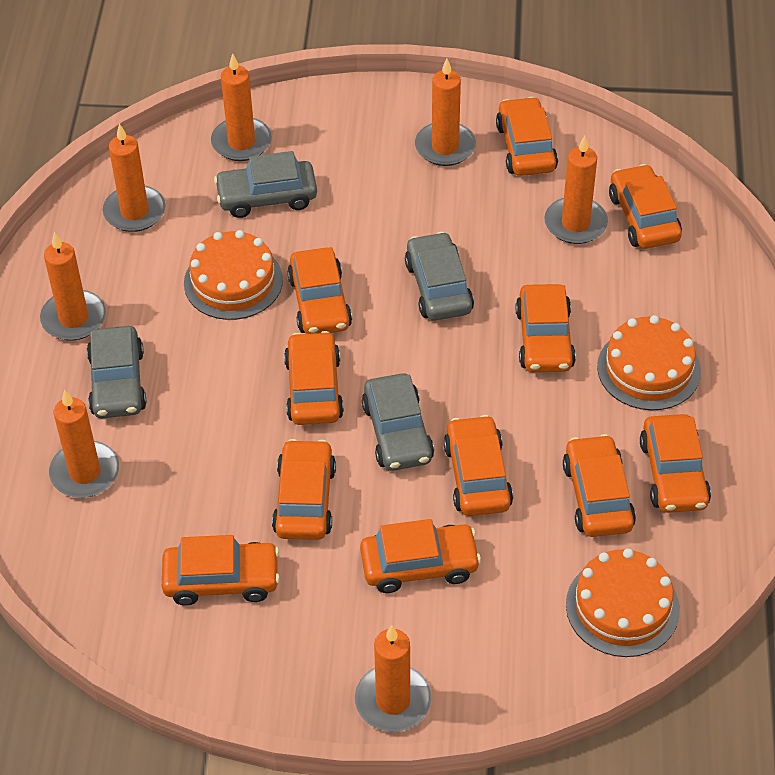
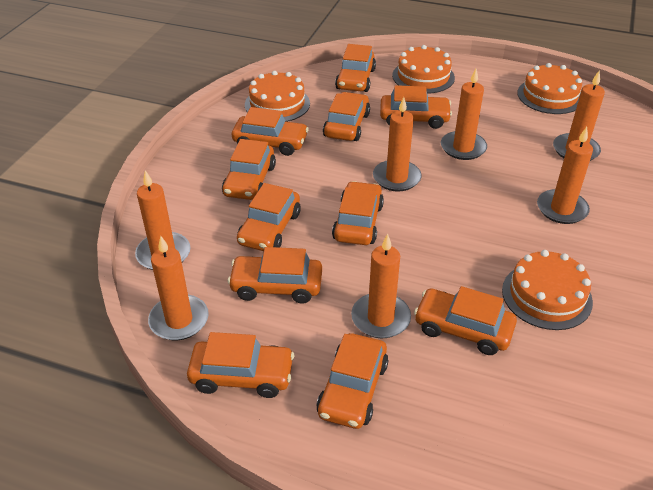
grey car: [87,326,147,418] [214,151,317,218] [362,373,434,471] [405,232,474,321] = 4 -> none = 0
orange cake: [184,230,283,320] [566,549,680,657] [597,315,701,410] = 3 -> [245,71,310,122] [392,45,455,94] [502,250,593,330] [517,63,582,114] = 4

